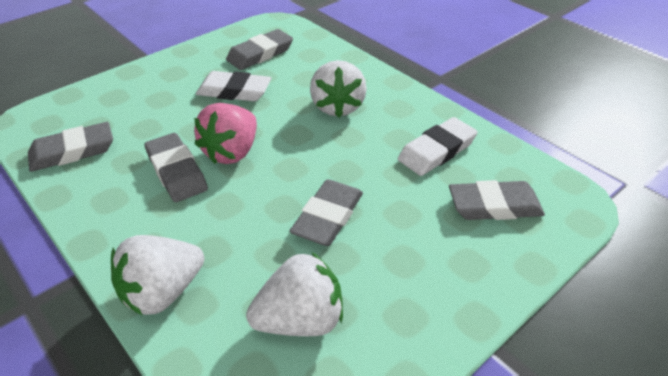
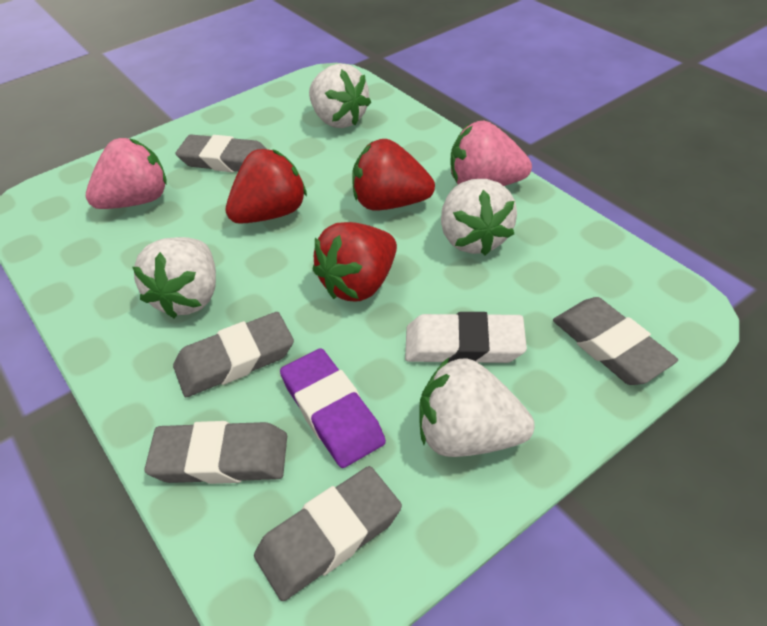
pink strawberry: [194,103,257,164] = 1 -> [86,138,167,209] [450,121,532,186] = 2
purple eraser: none = 0 -> [280,348,386,468] = 1
red strawberry: none = 0 -> [226,149,307,224] [313,222,397,301] [352,139,435,210] = 3
white eraser: [196,71,271,102] [398,117,478,176] = 2 -> [405,312,527,363] = 1
white strawberry: [111,235,204,315] [246,252,343,336] [310,60,367,118] = 3 -> [132,237,216,318] [309,63,371,128] [419,358,535,457] [441,179,517,256] = 4

